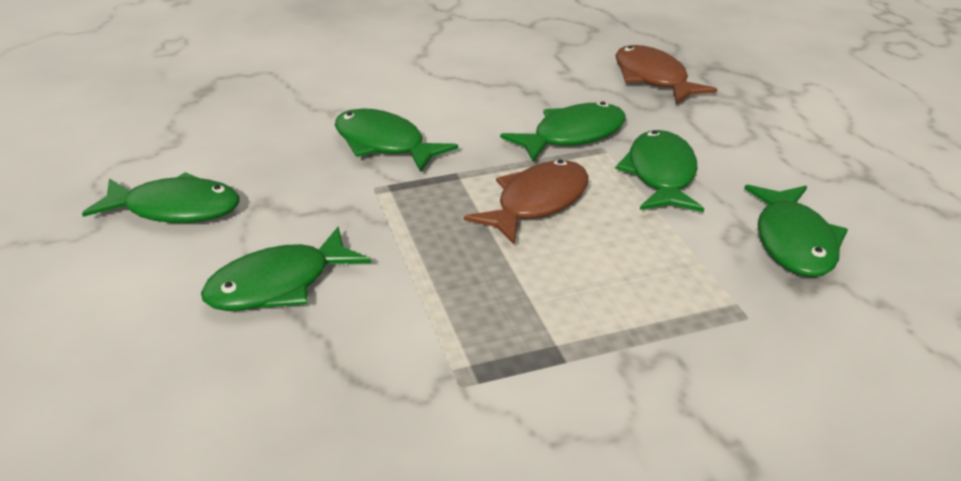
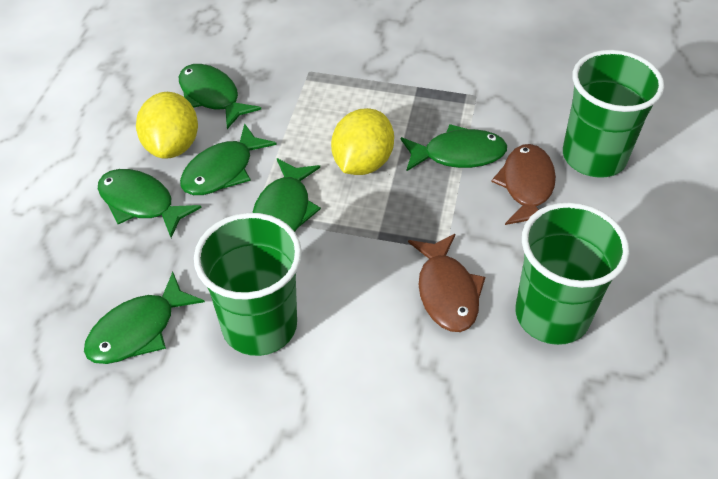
green cup: none = 0 -> [194,213,302,356] [515,202,629,345] [563,50,664,178] = 3
yellow lemon: none = 0 -> [136,92,198,159] [331,108,394,175] = 2

